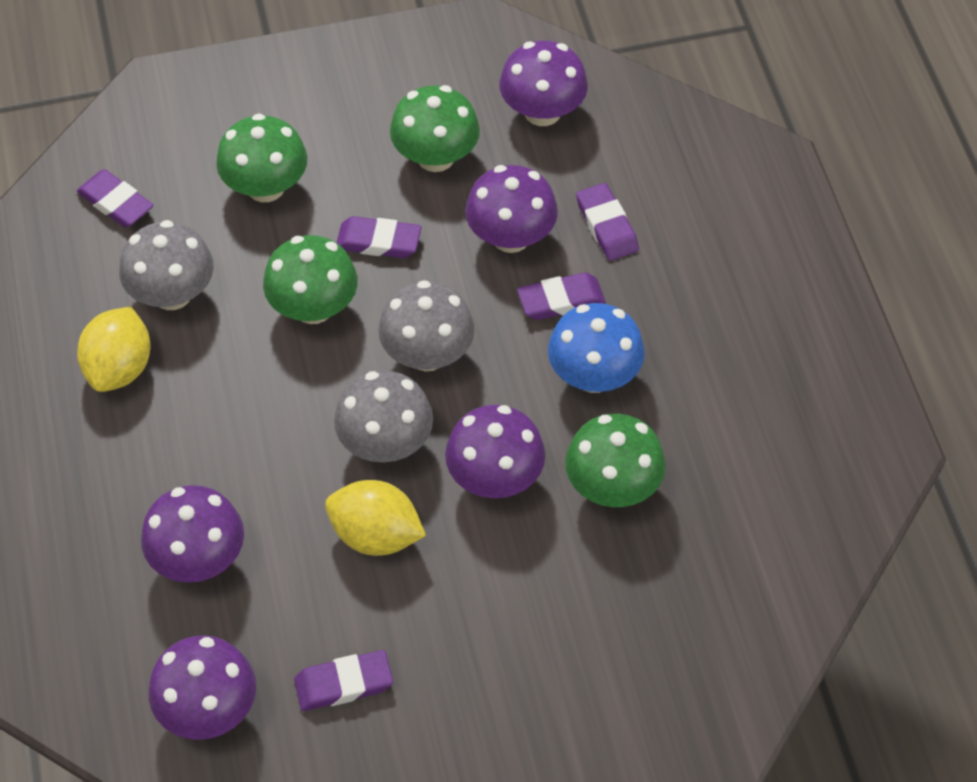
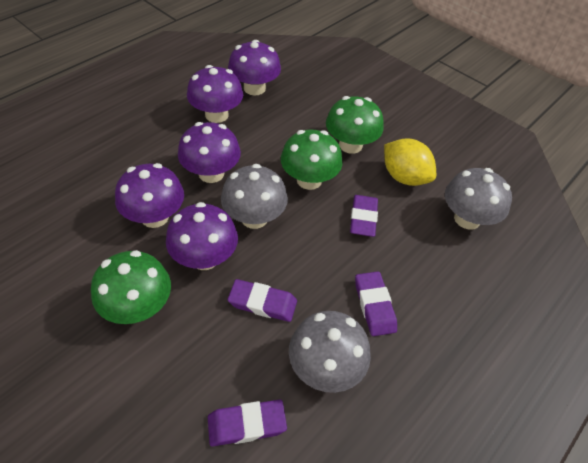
blue mushroom: [548,303,644,393] = 1 -> none = 0
green mushroom: [216,113,307,202] [263,235,358,324] [390,85,480,172] [565,414,666,507] = 4 -> [91,250,171,324] [281,130,343,190] [326,96,384,154] = 3
purple eraser: [77,169,154,227] [294,650,393,711] [337,216,422,258] [517,272,606,320] [576,183,639,261] = 5 -> [208,400,287,447] [228,279,297,322] [350,195,378,237] [355,271,397,336] = 4
yellow lemon: [77,307,150,392] [325,480,426,556] = 2 -> [384,138,436,186] = 1

